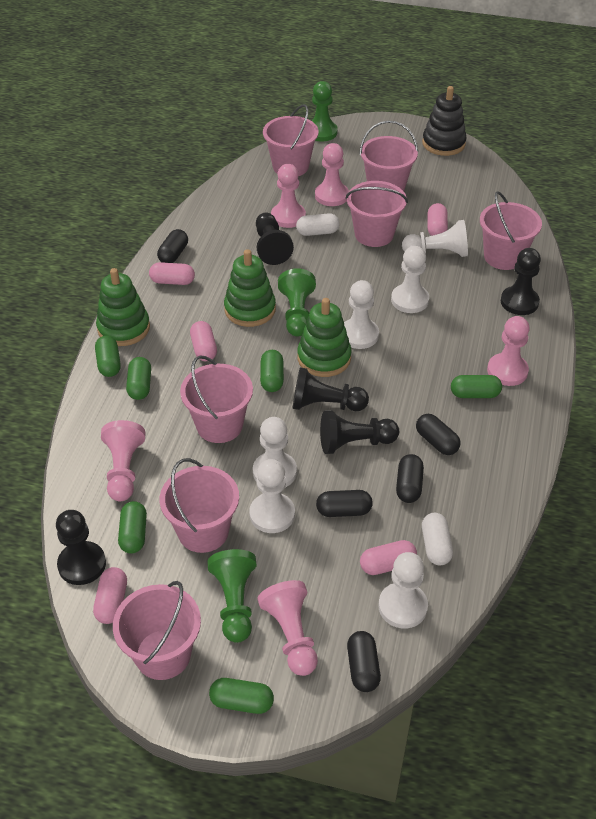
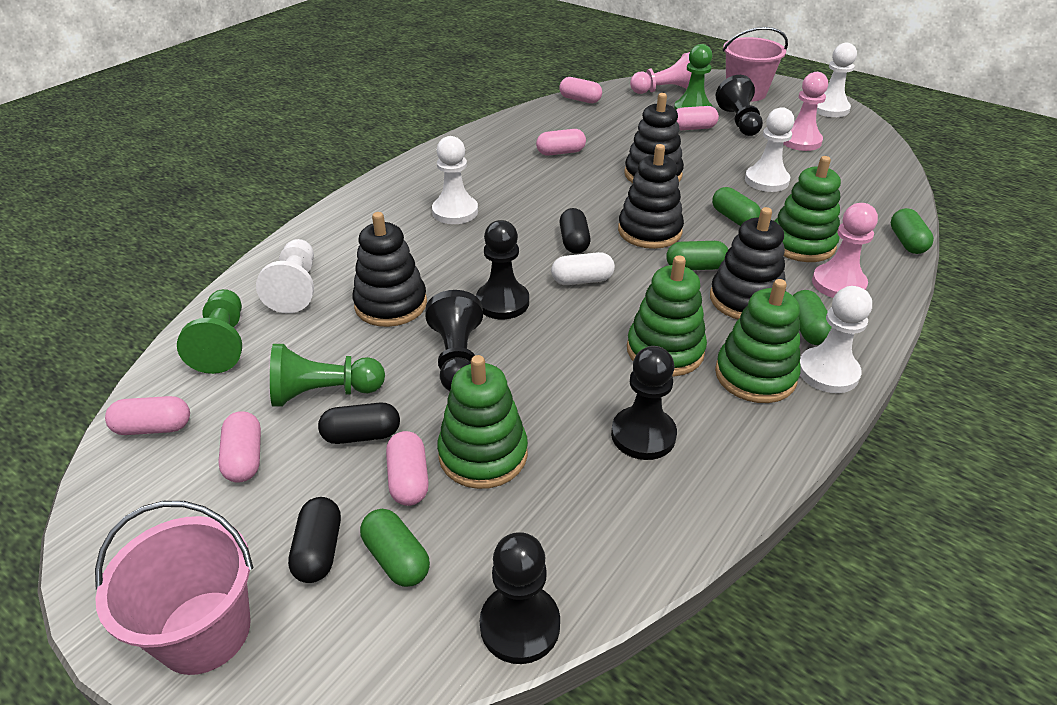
black capsule: [157,229,188,263] [316,490,373,517] [347,631,381,692] [396,454,424,503] [416,414,460,455] = 5 -> [288,497,341,583] [318,402,400,444] [560,208,591,254] = 3
black stacking toy: [422,86,467,156] = 1 -> [352,212,427,327] [618,144,684,249] [624,93,684,183] [710,207,786,320] = 4
green capsule: [95,336,121,377] [118,501,147,554] [126,357,151,400] [209,678,274,714] [260,350,284,392] [451,375,502,398] = 6 -> [360,509,430,587] [666,241,728,270] [712,187,761,226] [793,290,832,345] [891,208,934,254] = 5
green stacking toy: [96,268,150,346] [224,249,276,327] [297,298,352,377] = 3 -> [437,355,528,489] [627,255,707,377] [715,279,801,403] [775,156,841,262] = 4
pink bucket: [113,581,201,680] [160,458,239,553] [180,356,253,443] [263,104,319,176] [345,181,408,247] [359,121,418,191] [480,191,542,270] = 7 -> [95,501,254,675] [723,27,788,102] = 2
pink capsule: [93,567,127,624] [149,262,195,285] [190,321,217,361] [360,540,417,575] [428,203,448,236] = 5 -> [105,396,190,435] [218,411,261,483] [386,431,429,506] [536,129,586,156] [560,77,602,103] [676,106,719,130] = 6
pink pawn: [101,420,145,501] [258,580,318,676] [271,164,306,228] [315,143,349,206] [487,316,530,386] = 5 -> [630,52,692,94] [783,72,828,151] [812,203,878,298] = 3
white capsule: [296,213,340,236] [422,513,453,566] = 2 -> [551,252,615,285] = 1
white pawn: [249,459,295,533] [253,417,297,488] [344,280,379,349] [378,552,428,629] [391,246,429,313] [402,220,468,257] = 6 -> [256,239,314,313] [432,136,478,224] [745,107,794,192] [800,286,872,393] [817,43,857,117] = 5

